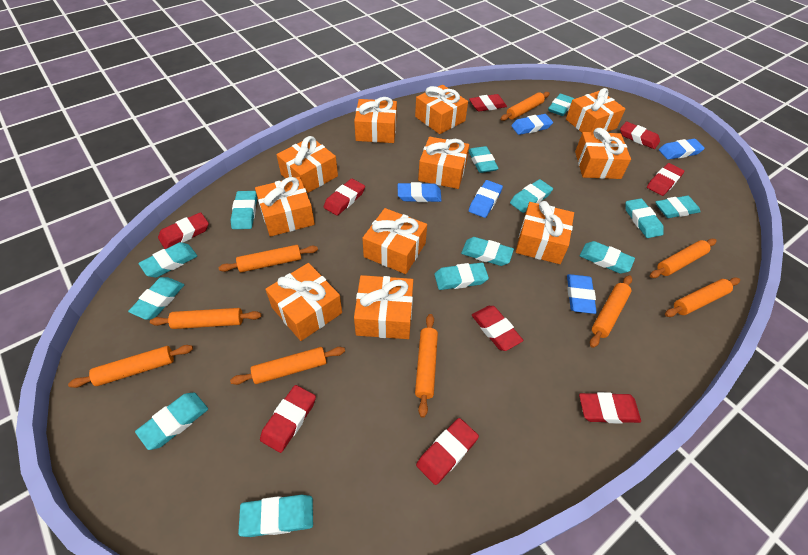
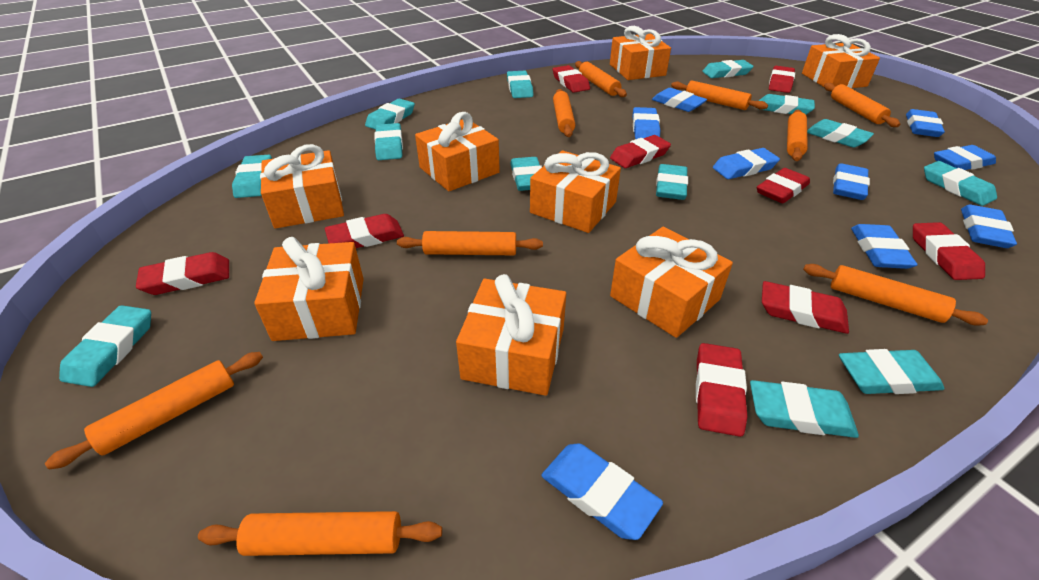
blue eraser: [398,182,442,202] [469,180,503,218] [511,114,553,135] [567,274,597,314] [659,139,705,160] = 5 -> [542,443,663,540] [633,107,660,139] [652,88,707,112] [713,148,780,179] [833,163,870,200] [851,224,918,269] [906,109,945,137] [934,145,996,170] [961,205,1017,248] = 9
orange gift: [255,177,315,237] [265,263,342,341] [276,136,338,193] [354,97,397,143] [354,275,413,339] [362,208,427,274] [415,85,468,134] [418,136,469,189] [516,201,574,264] [566,88,625,132] [575,128,631,179] = 11 -> [254,237,364,341] [260,144,344,229] [415,112,500,191] [456,274,566,396] [530,150,621,233] [610,26,671,80] [610,227,733,338] [802,34,880,88] = 8

